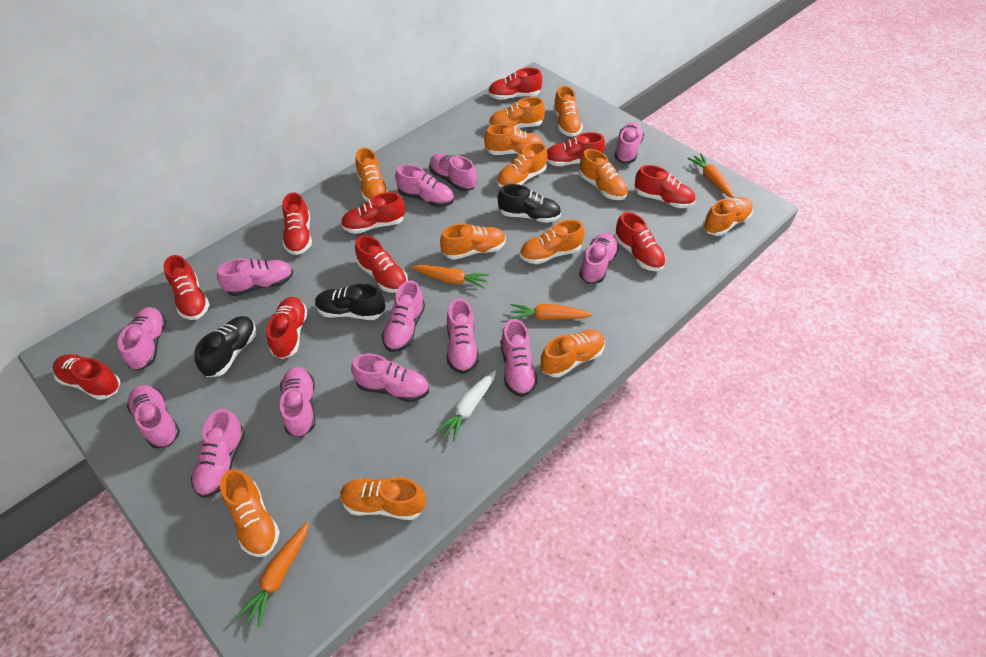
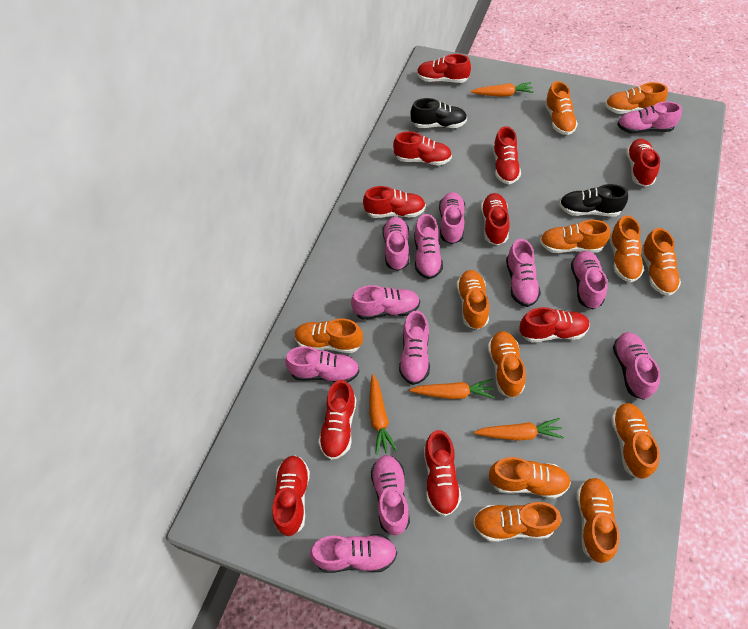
black shoe: [194,316,256,377] [315,283,385,320] [498,184,561,223] = 3 -> [410,98,467,128] [559,184,628,216] = 2
pink shoe: [118,307,167,371] [127,385,180,449] [191,409,245,498] [217,258,293,296] [280,367,315,437] [351,353,429,402] [382,281,425,352] [395,164,454,207] [429,153,477,191] [447,298,479,374] [501,319,537,397] [579,233,619,284] [614,122,644,163] = 13 -> [285,346,359,383] [310,534,397,573] [351,285,420,320] [371,455,410,535] [382,217,409,271] [399,310,430,385] [414,214,443,279] [439,192,465,244] [506,239,541,307] [571,251,608,309] [613,332,660,400] [617,101,682,134] = 12
white carrot: [435,370,496,442] = 1 -> none = 0

